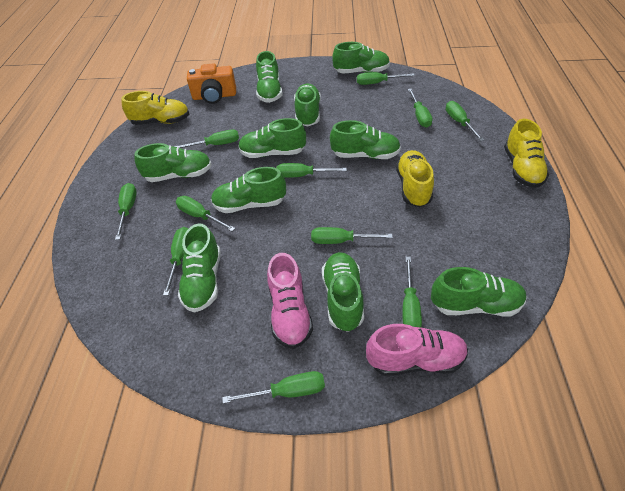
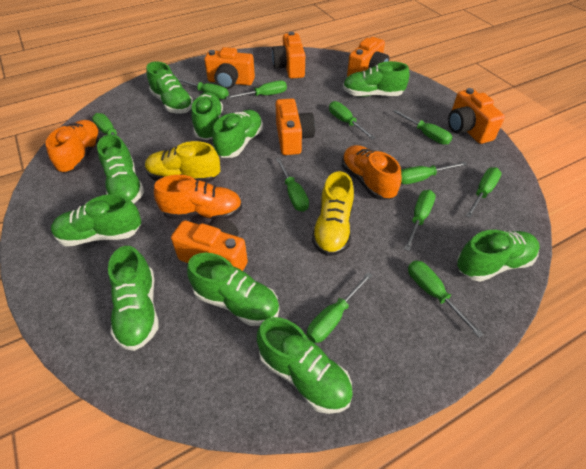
orange camera: [187,63,236,104] = 1 -> [171,217,248,271] [204,47,255,89] [272,31,305,79] [275,98,315,155] [347,37,389,77] [448,88,505,144] = 6
orange shoe: none = 0 -> [45,120,102,174] [154,175,242,219] [342,145,402,200] = 3
pink shoe: [267,253,313,349] [366,324,468,376] = 2 -> none = 0
yellow shoe: [121,91,189,125] [396,150,434,207] [504,119,549,188] = 3 -> [145,141,220,183] [312,171,354,256] = 2

